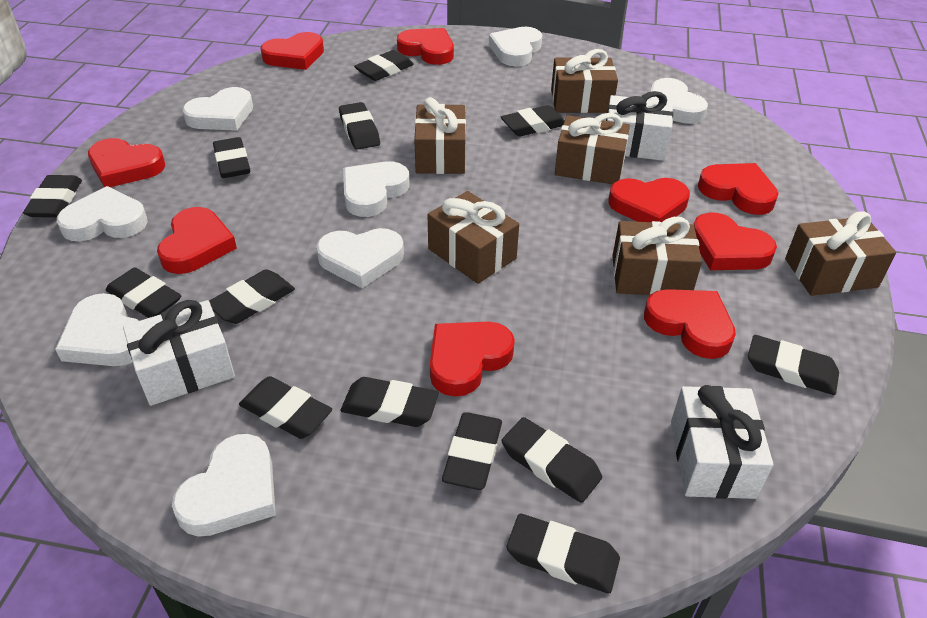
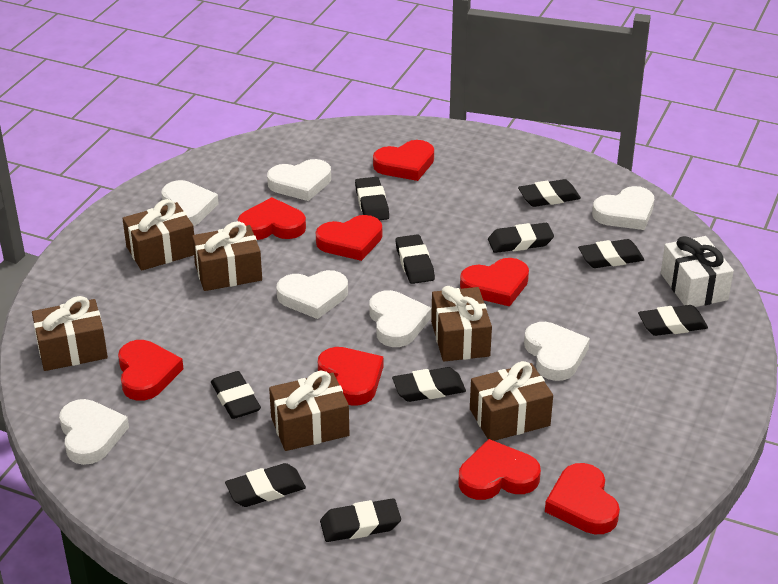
black eraser: [23,175,82,218] [106,268,181,318] [209,269,295,324] [213,137,250,178] [239,376,332,439] [339,102,380,150] [341,377,439,427] [354,50,414,81] [442,412,502,490] [501,105,565,137] [502,417,602,503] [506,514,620,593] [748,335,839,395] = 13 -> [211,371,261,419] [225,463,306,507] [320,498,401,542] [355,177,389,220] [392,367,466,402] [396,234,435,284] [488,223,554,253] [518,179,581,207] [578,239,644,268] [638,305,708,336] = 10
red heart: [88,138,165,187] [157,207,237,274] [260,32,324,70] [397,28,454,65] [430,322,515,397] [608,178,690,222] [644,289,736,359] [693,212,777,270] [698,163,779,215] = 9 -> [118,340,183,401] [238,197,306,240] [316,215,382,261] [318,347,383,406] [373,140,434,181] [459,439,541,500] [460,258,529,306] [545,463,620,534] = 8
white gift: [123,300,235,406] [606,91,673,161] [671,385,773,499] = 3 -> [661,236,734,307] = 1
white heart: [55,293,139,366] [57,186,148,241] [172,434,276,537] [182,87,253,131] [316,228,404,288] [343,161,410,217] [489,27,542,66] [649,78,708,124] = 8 -> [59,399,129,465] [162,180,219,227] [267,159,331,201] [276,270,348,319] [369,290,432,347] [524,322,590,381] [592,186,654,230] = 7

